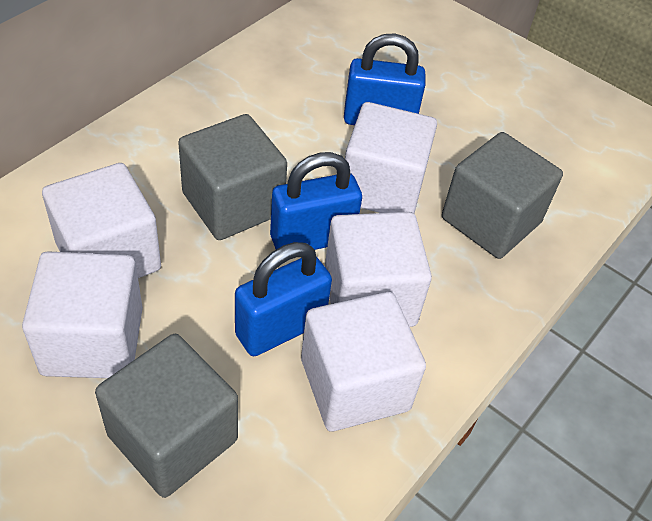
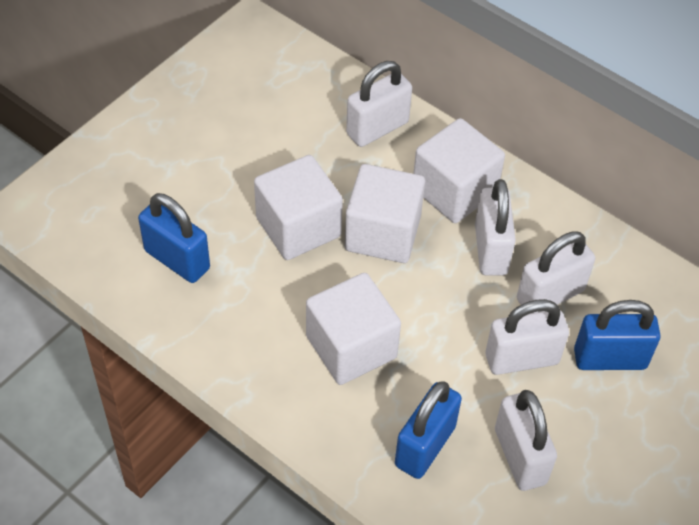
grey cube: [95,334,238,498] [178,114,287,240] [442,132,563,259] = 3 -> none = 0
white cube: [22,251,143,378] [42,163,161,278] [301,292,426,432] [325,212,432,327] [345,102,437,213] = 5 -> [254,155,343,260] [306,273,401,385] [345,164,425,263] [413,118,505,223] = 4
white padlock: none = 0 -> [346,61,412,147] [475,179,516,276] [485,299,569,375] [495,390,557,491] [517,232,595,314] = 5

